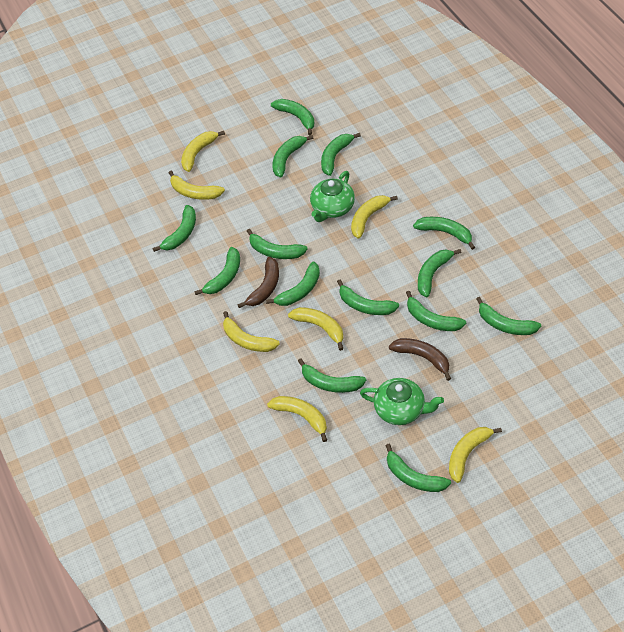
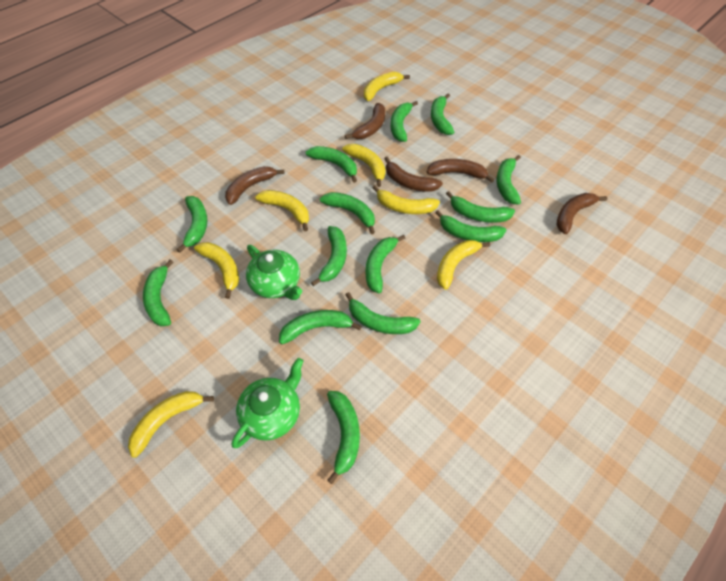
brown banana: [237,257,279,308] [389,338,451,381] = 2 -> [225,166,285,205] [345,103,385,139] [384,156,443,192] [427,159,494,182] [556,193,607,234] = 5

